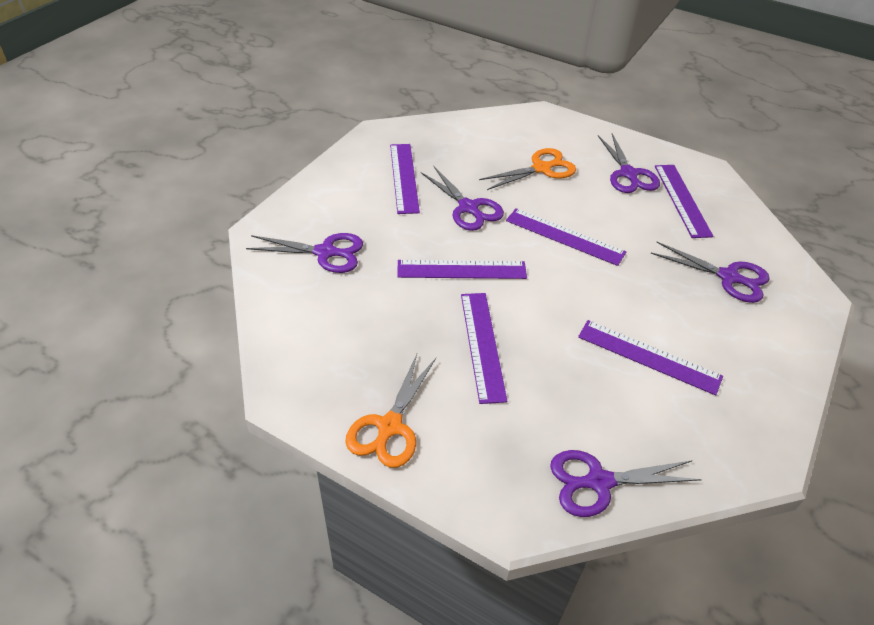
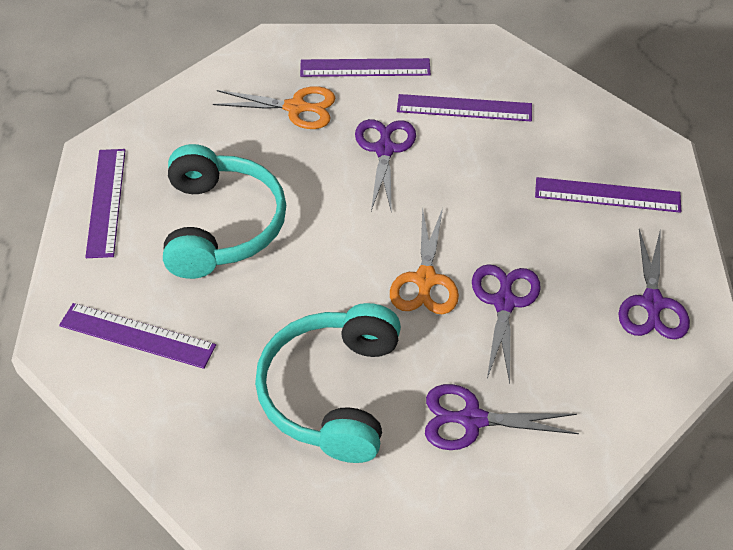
purple ruler: [390,144,420,214] [397,260,527,279] [461,293,507,404] [506,208,626,266] [578,320,723,395] [655,165,714,238] = 6 -> [59,303,216,369] [85,149,126,258] [300,58,431,77] [397,94,532,121] [535,177,681,213] = 5
purple scissors: [246,233,363,273] [421,167,504,231] [550,450,702,517] [598,134,660,193] [651,242,770,303] = 5 -> [355,119,416,214] [425,384,579,450] [472,264,541,383] [618,229,690,339] = 4
turquoise headphones: none = 0 -> [163,144,286,279] [255,303,401,463] = 2

